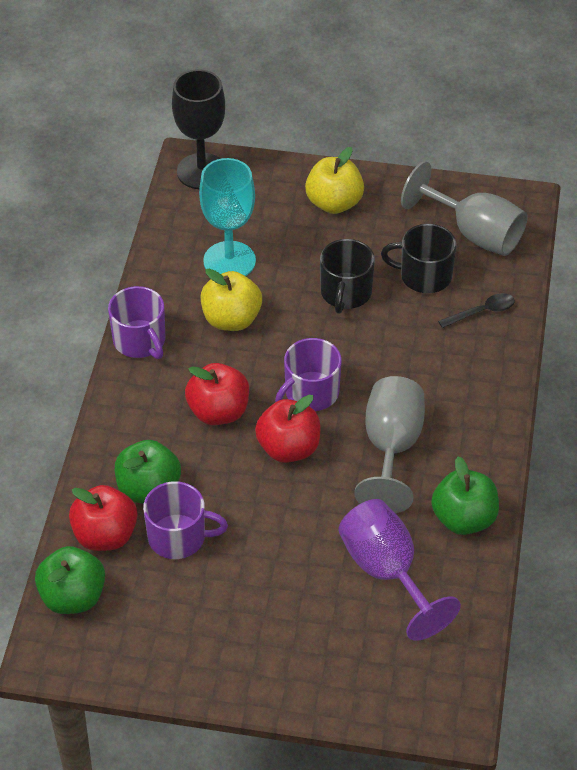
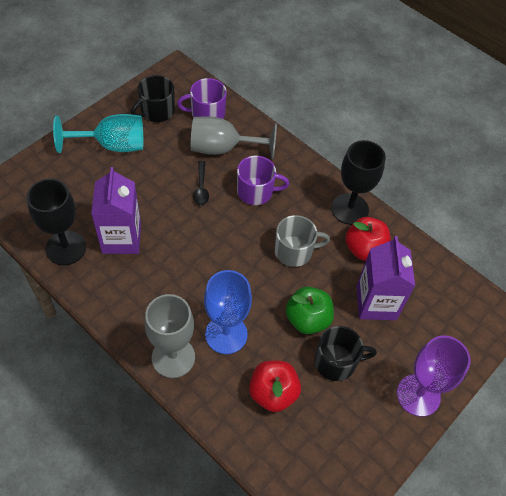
black goblet: [172,69,225,189] = 1 -> [27,179,86,265] [331,140,386,225] = 2
blue goblet: none = 0 -> [204,270,252,354] = 1
green apple: [35,546,105,614] [115,440,181,504] [431,456,499,535] = 3 -> [285,287,334,334] = 1
grey mug: none = 0 -> [275,215,330,267] = 1
purple carton: none = 0 -> [91,167,141,254] [356,236,415,320] = 2
purple mug: [108,286,165,359] [143,481,228,559] [275,338,342,411] = 3 -> [177,78,227,119] [237,156,289,205] = 2
red apple: [69,485,137,551] [185,363,249,425] [255,395,320,463] = 3 -> [249,361,301,412] [345,217,391,261] = 2
yellow apple: [201,269,262,331] [305,147,364,214] = 2 -> none = 0

